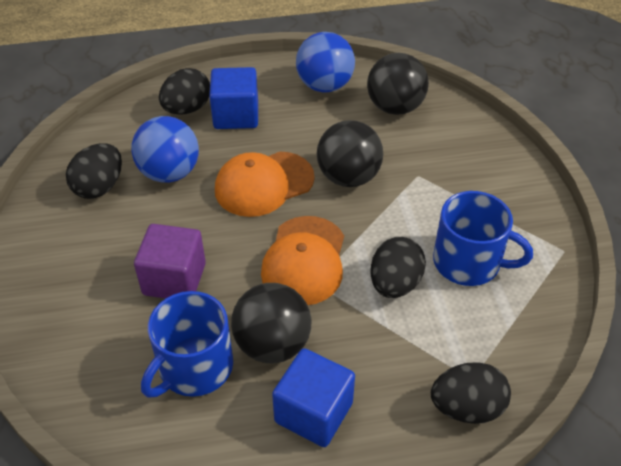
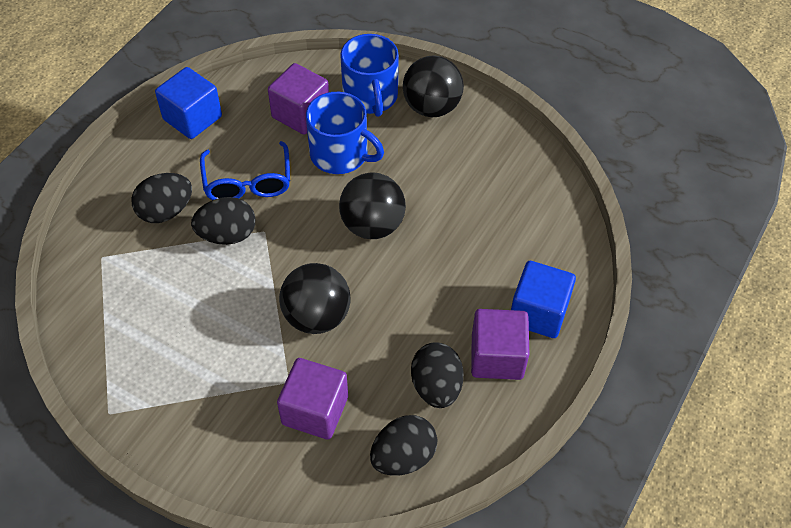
blue ball: [131,116,199,183] [296,32,355,93] = 2 -> none = 0
blue glasses: none = 0 -> [200,141,290,200] = 1
orange cap: [215,151,315,217] [261,216,344,305] = 2 -> none = 0
purple cube: [134,224,206,299] = 1 -> [268,63,329,135] [277,358,348,440] [471,309,530,380] = 3

